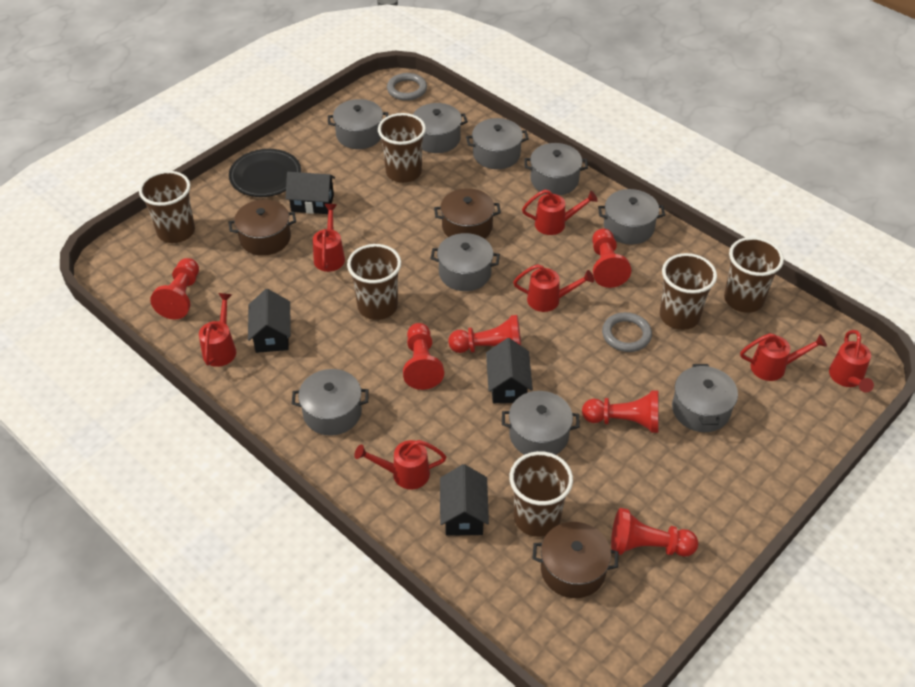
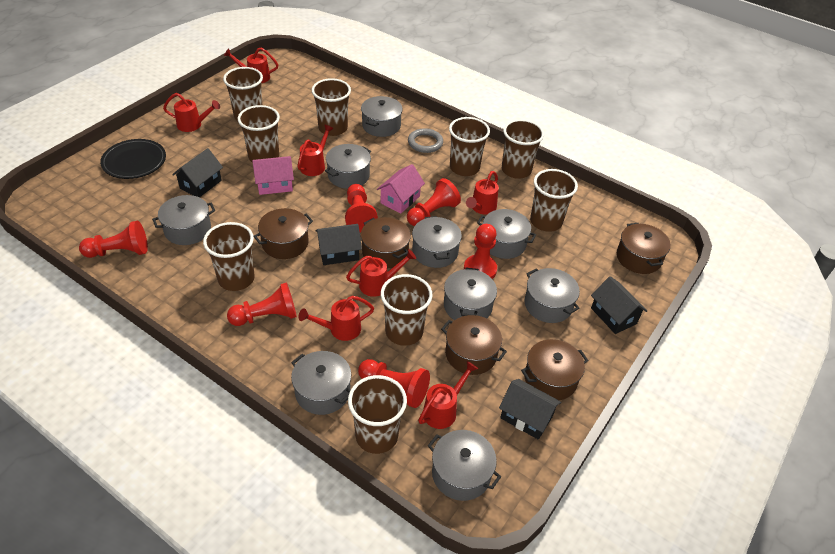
brown cup: [139,171,195,243] [347,244,401,320] [378,113,426,183] [509,451,573,537] [660,253,717,330] [724,237,784,313] = 6 -> [203,222,255,291] [223,67,263,121] [238,105,280,163] [312,78,351,136] [348,375,407,454] [381,274,433,346] [449,117,490,176] [502,119,544,179] [530,169,578,232] = 9
brown pot: [229,199,296,256] [434,188,501,239] [532,522,618,598] = 3 -> [254,208,313,259] [361,217,411,268] [441,315,507,375] [521,339,589,401] [617,223,671,274] = 5
grey ring: [387,73,427,101] [602,312,652,352] = 2 -> [408,128,443,153] = 1
pink house: none = 0 -> [252,156,294,195] [377,164,425,214] = 2

